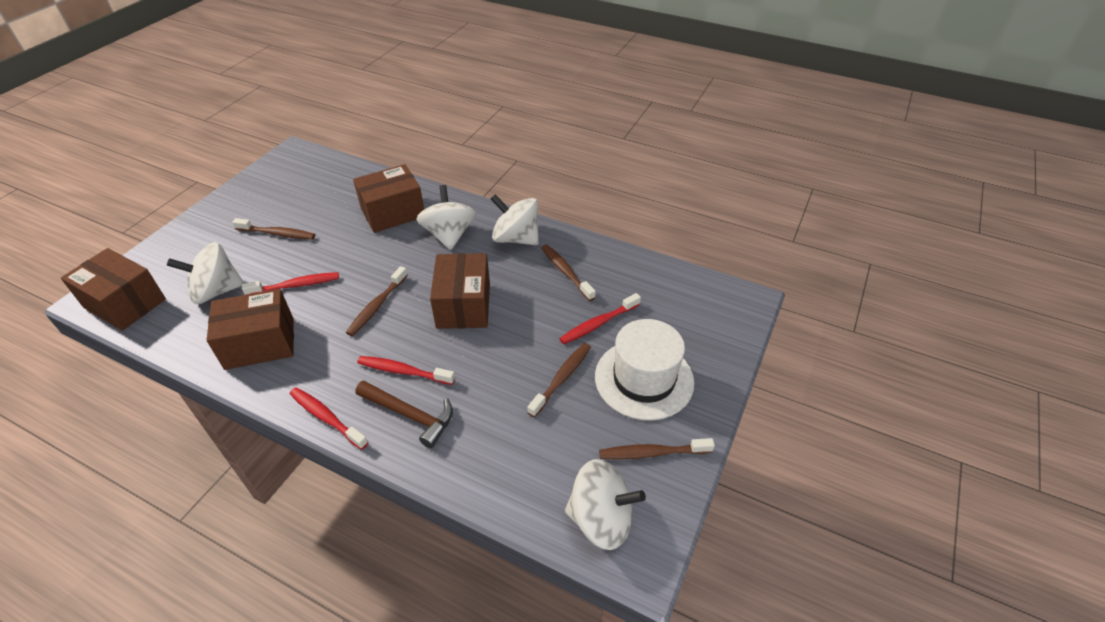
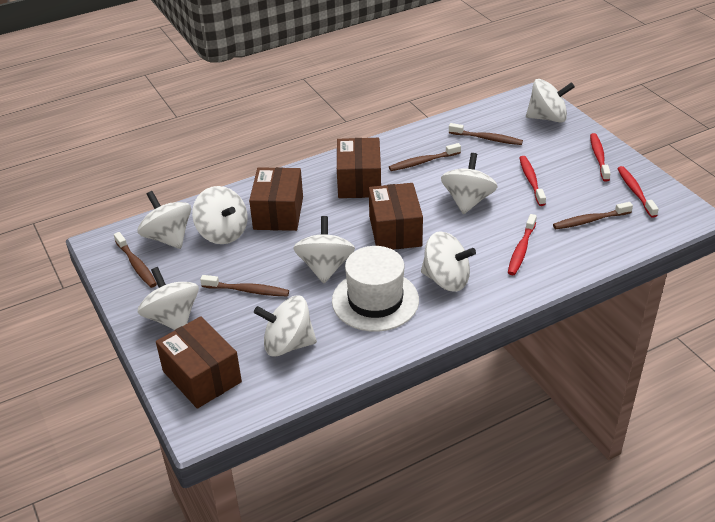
brown hammer: [355,381,453,448] = 1 -> none = 0
white spinning top: [167,242,244,304] [416,185,476,250] [491,194,539,245] [565,459,646,550] = 4 -> [138,191,191,249] [138,267,199,330] [192,186,247,244] [254,296,317,357] [293,216,355,283] [421,231,476,292] [441,153,498,214] [526,79,575,123] = 8

